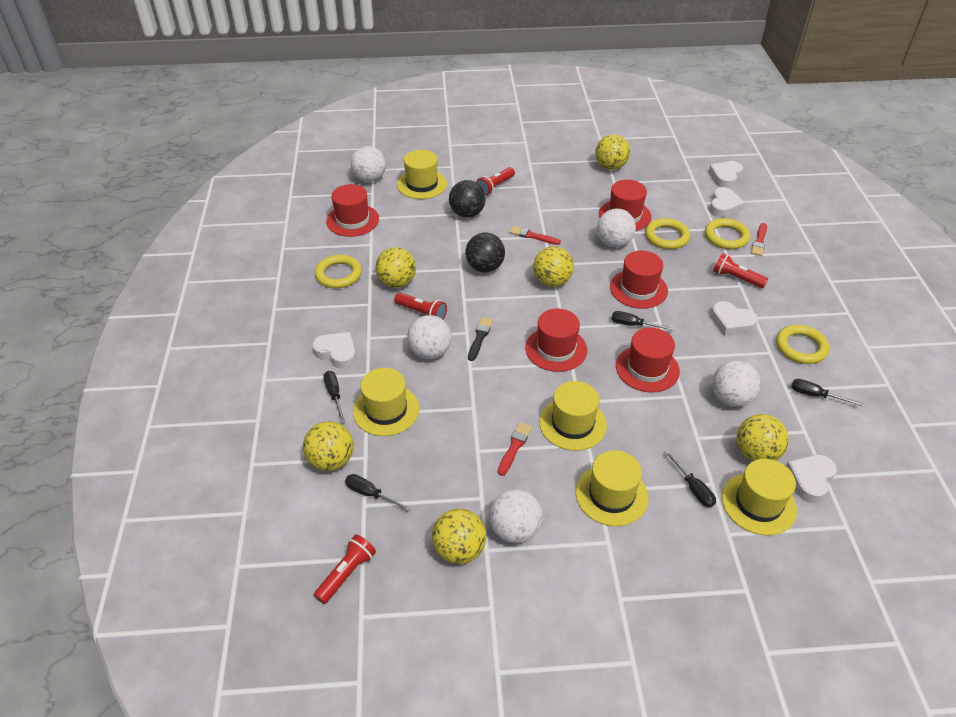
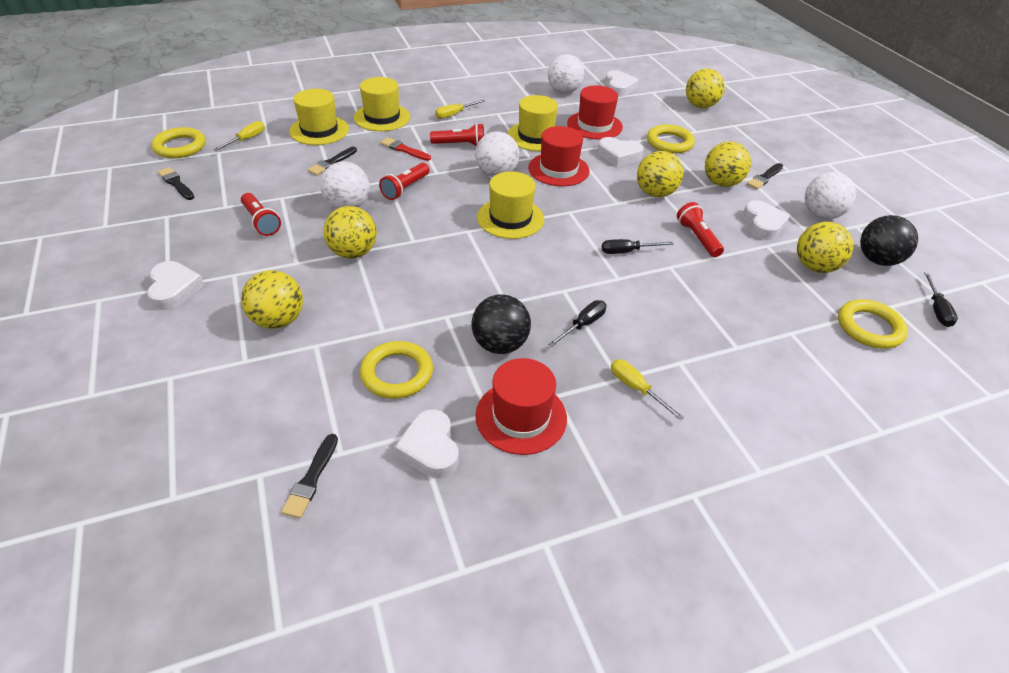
black brush: [468,317,493,361] = 1 -> [158,167,195,200] [281,434,338,519] [308,147,357,176] [747,163,783,189] = 4
black screwdriver: [324,371,345,423] [345,474,411,511] [612,311,674,331] [665,450,716,507] [791,379,862,406] = 5 -> [549,300,606,347] [602,239,673,254] [924,272,958,327] = 3
red brush: [498,422,532,476] [509,226,561,245] [751,223,767,256] = 3 -> [380,137,431,161] = 1
red hat: [326,184,379,237] [525,309,587,372] [599,180,651,231] [610,251,668,309] [616,328,680,393] = 5 -> [475,358,567,455] [528,126,589,186] [567,85,623,140] = 3
white ball: [351,146,386,182] [407,315,451,359] [489,489,543,543] [597,209,636,247] [712,361,761,407] = 5 -> [320,161,370,209] [475,132,519,177] [548,54,584,93] [805,172,856,219] = 4
yellow hat: [353,368,419,436] [397,150,447,199] [539,381,607,451] [576,450,649,526] [722,459,797,536] = 5 -> [289,89,349,145] [354,77,410,131] [477,171,544,239] [508,95,558,151] = 4
yellow screwdriver: none = 0 -> [213,121,265,151] [435,100,485,119] [611,359,684,420] = 3

